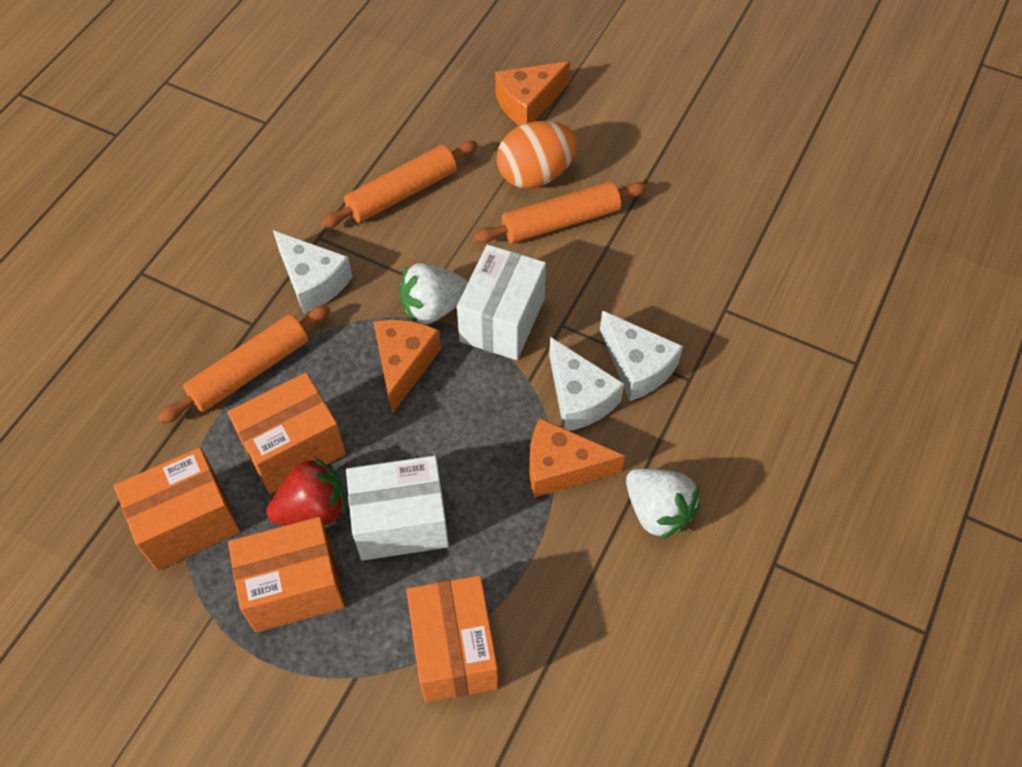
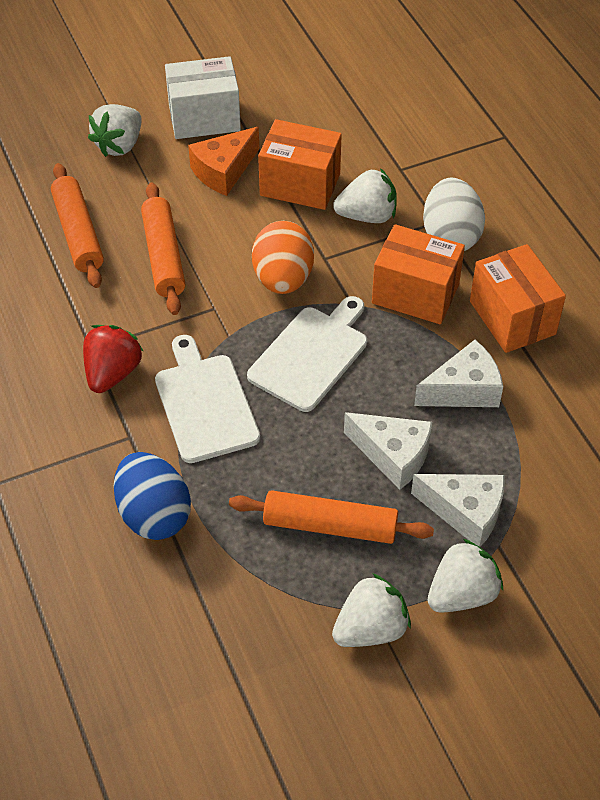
blue egg: none = 0 -> [114,452,191,540] = 1
orange box: [114,447,240,570] [228,373,346,494] [228,517,345,632] [406,575,498,702] = 4 -> [258,119,342,210] [372,224,465,324] [470,244,566,353] = 3
orange cheese: [373,320,441,414] [495,61,570,126] [529,418,625,498] = 3 -> [188,127,259,196] = 1
white box: [346,456,449,561] [457,244,546,360] = 2 -> [165,56,241,139] = 1
white cutting board: none = 0 -> [155,335,260,463] [247,296,367,412] = 2
white egg: none = 0 -> [423,178,485,251] = 1
white strawberry: [399,263,468,324] [626,468,700,540] = 2 -> [88,104,141,157] [332,573,411,647] [333,168,397,223] [428,539,503,613] = 4

